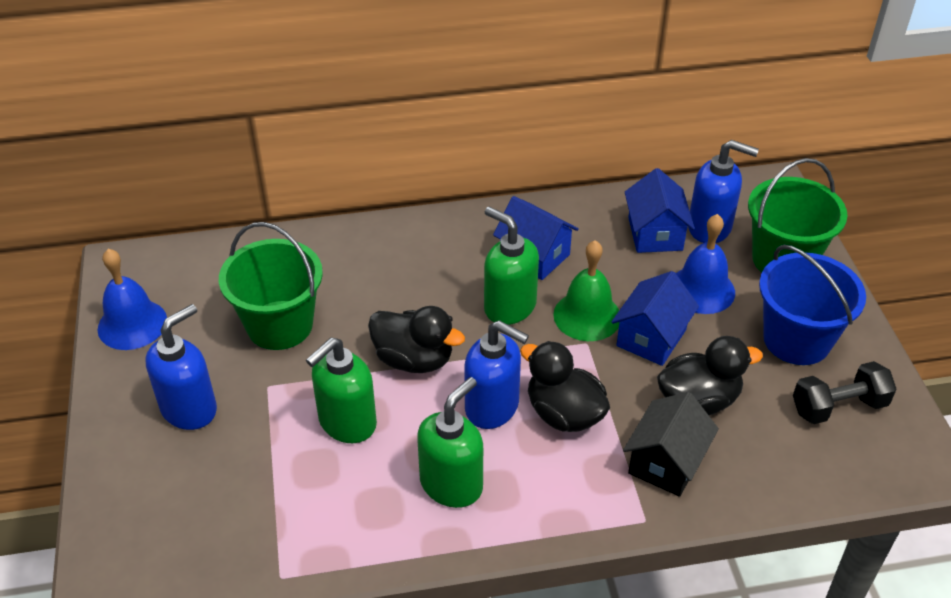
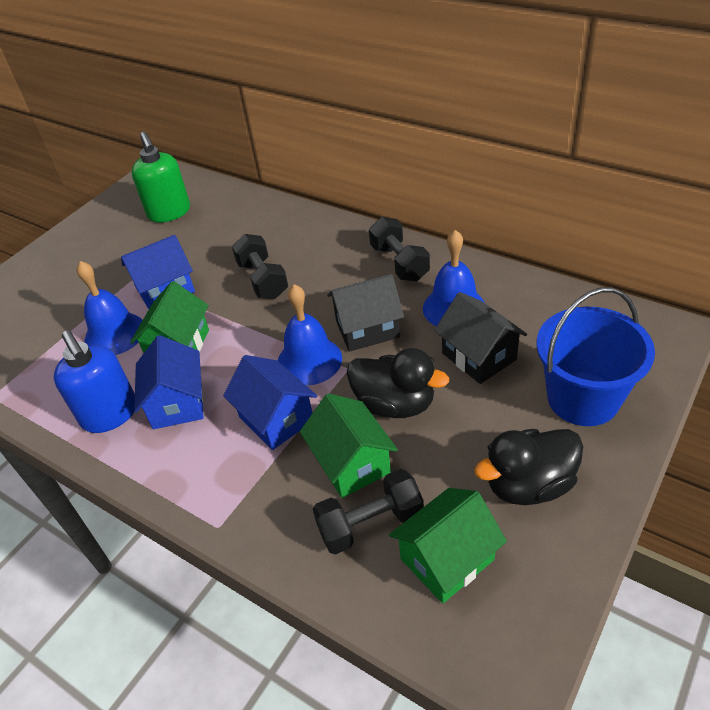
black duck: [368,306,465,373] [520,341,610,432] [657,336,763,415] = 3 -> [347,348,449,418] [474,429,583,505] = 2
black dumbbell: [793,361,897,424] = 1 -> [232,234,288,299] [313,469,424,554] [369,217,430,281] = 3
black house: [623,392,719,497] = 1 -> [327,274,404,352] [434,292,527,384] = 2
blue bell: [97,249,167,350] [676,214,735,314] = 2 -> [76,261,142,355] [278,284,342,386] [423,230,485,326] = 3
blue soap dispenser: [146,304,217,430] [464,320,529,429] [688,140,759,243] = 3 -> [53,331,135,433] = 1
green bell: [553,240,619,341] = 1 -> none = 0
green bucket: [219,222,323,350] [748,158,847,272] = 2 -> none = 0
green house: none = 0 -> [130,281,209,353] [300,393,398,498] [389,488,507,604] = 3
green soap dispenser: [306,337,377,443] [417,377,483,508] [484,207,539,325] = 3 -> [131,132,190,222] = 1

